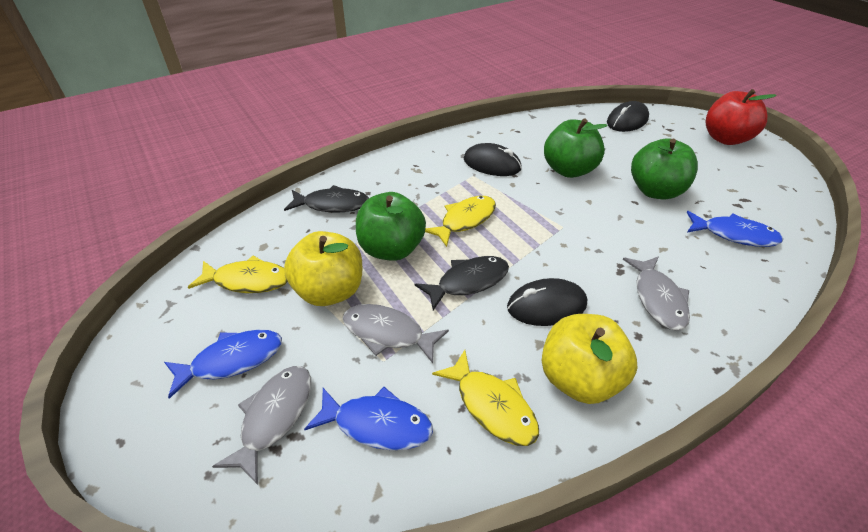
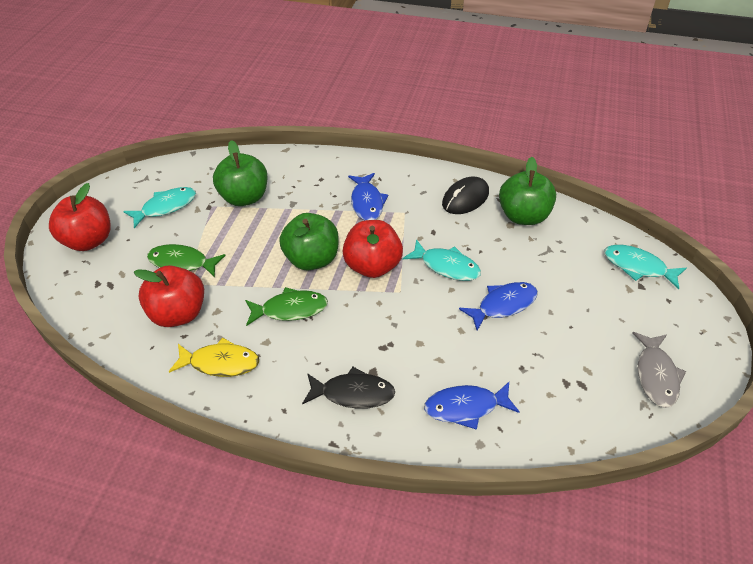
black fish: [284,185,369,213] [415,256,509,310] = 2 -> [302,367,395,409] = 1
black mouse: [464,143,522,176] [507,278,587,326] [607,101,649,132] = 3 -> [442,176,489,214] = 1
green fish: none = 0 -> [147,244,226,277] [245,287,328,326] = 2
grey fish: [212,366,311,485] [343,304,449,363] [623,256,690,331] = 3 -> [633,332,686,408] = 1
red apple: [705,89,777,145] = 1 -> [49,183,111,251] [134,265,204,327] [342,220,403,278] = 3
turquoise fish: none = 0 -> [123,187,196,228] [403,239,481,281] [604,245,687,289] = 3
yellow apple: [284,231,362,306] [542,314,638,404] = 2 -> none = 0
yellow fish: [188,256,288,293] [425,196,496,247] [432,350,539,446] = 3 -> [169,337,259,377] = 1

